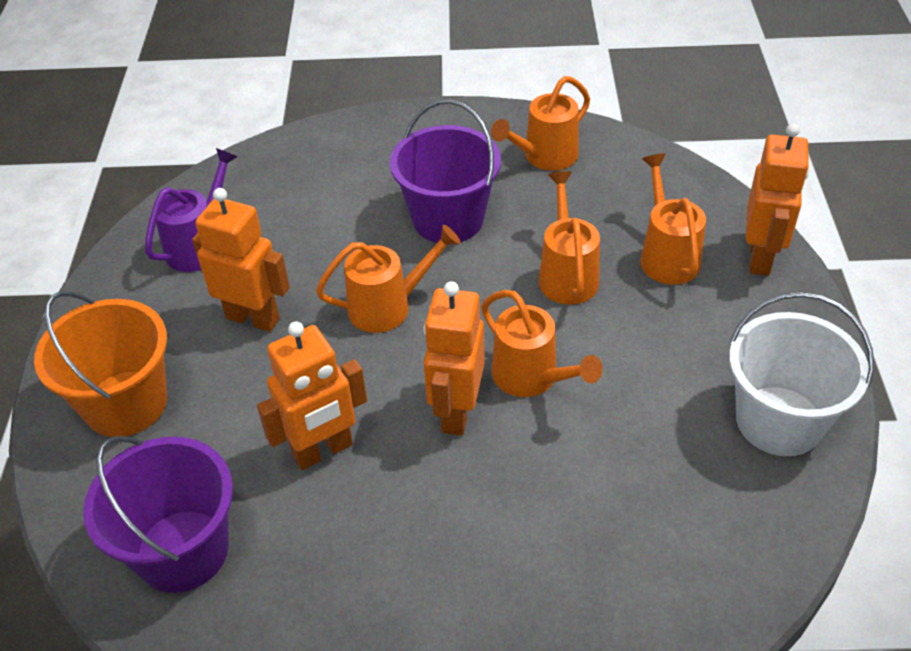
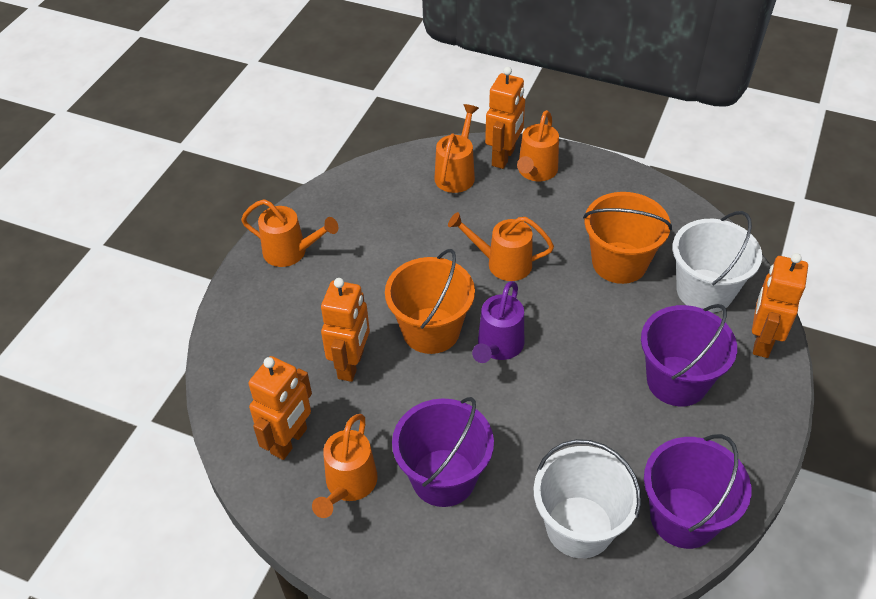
orange bucket: [34,291,167,437] = 1 -> [385,249,475,354] [583,192,672,284] = 2
purple bucket: [83,436,233,593] [390,100,501,243] = 2 -> [392,397,494,507] [641,304,737,407] [644,434,751,549] = 3
white bucket: [729,292,874,456] = 1 -> [534,439,641,558] [673,211,762,313] = 2

